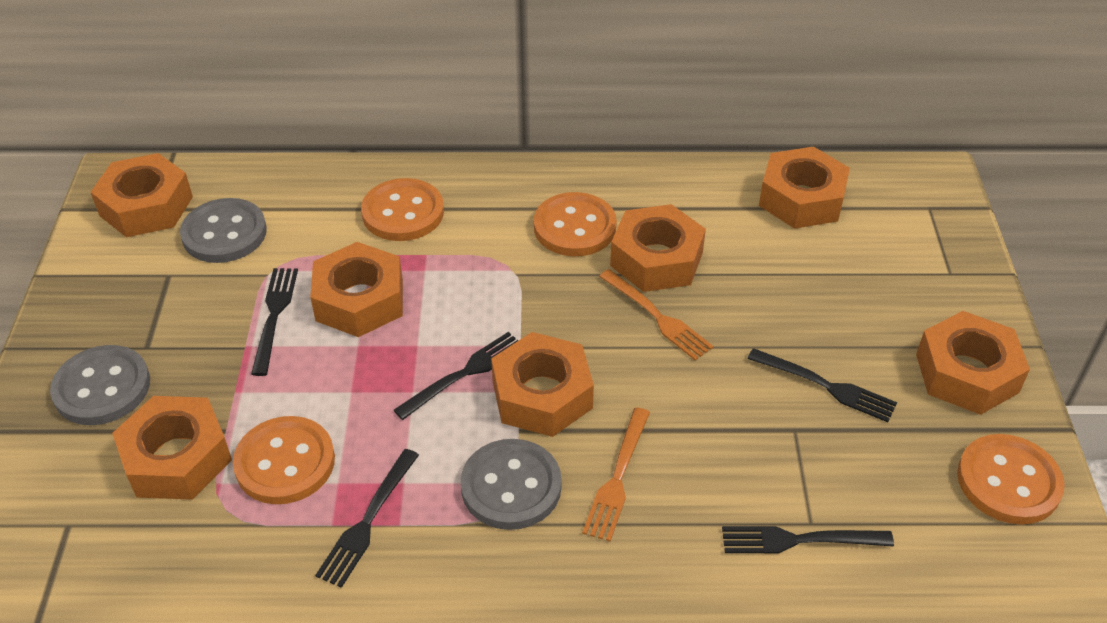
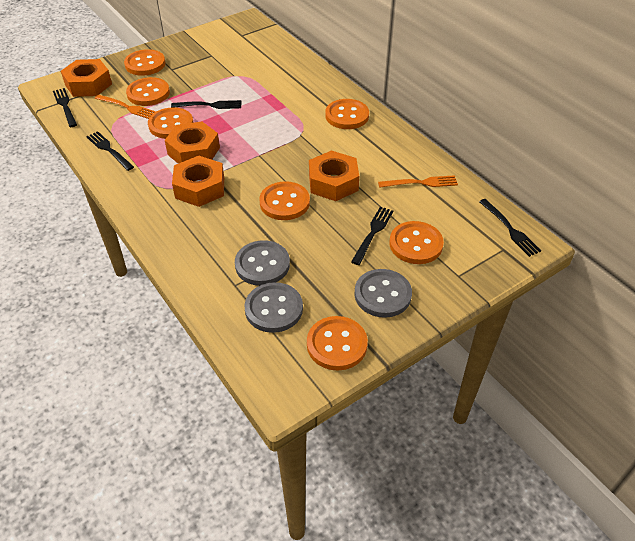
orange button: [233,416,335,504] [361,178,444,241] [534,192,617,256] [957,434,1065,525] = 4 -> [124,49,166,76] [126,77,170,106] [148,107,193,139] [259,181,310,220] [307,316,368,370] [325,99,369,129] [389,221,444,264] = 7
orange nut: [91,153,193,237] [112,396,232,500] [310,242,403,337] [491,332,594,437] [610,204,706,292] [759,146,850,229] [916,311,1030,415] = 7 -> [61,59,112,97] [165,122,220,164] [172,156,224,207] [309,150,359,201] = 4

